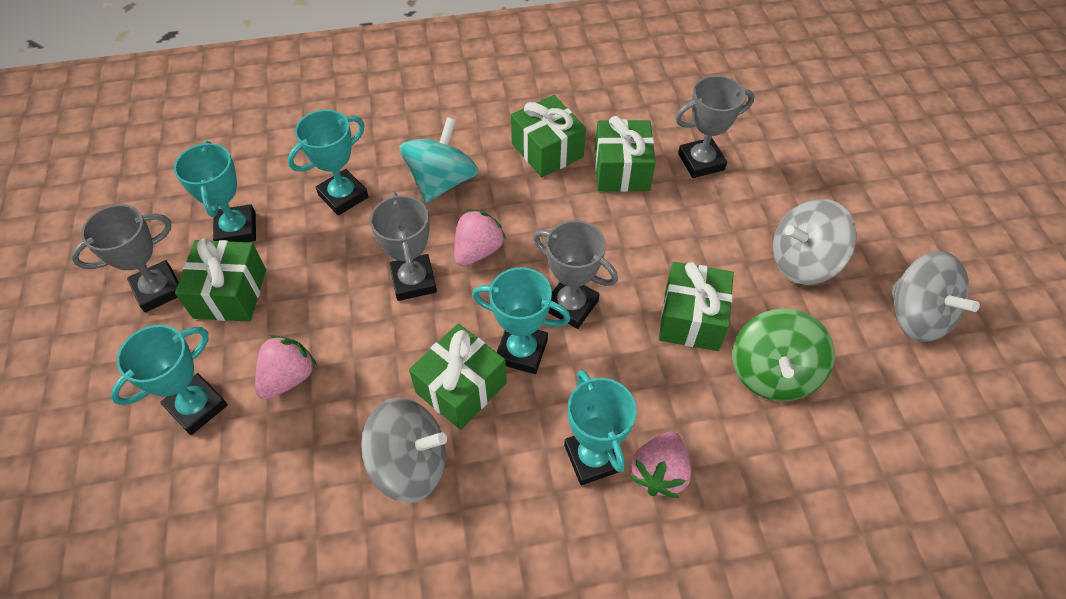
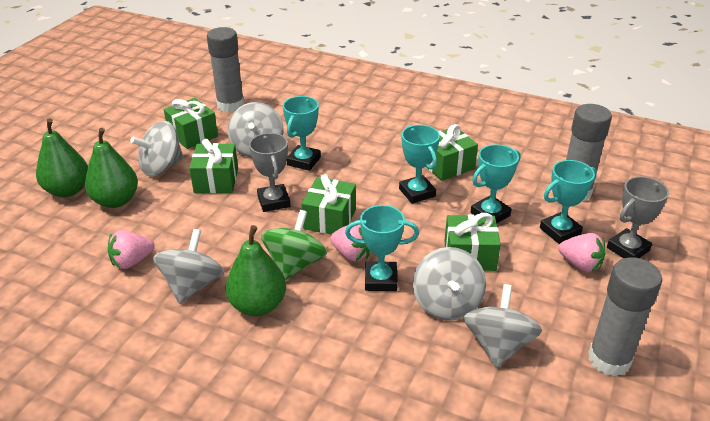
green pear: none = 0 -> [36,118,88,197] [85,128,138,208] [225,225,286,316] = 3
grey glue stick: none = 0 -> [207,27,244,113] [566,104,612,201] [588,257,662,376] = 3
grey spinning top: [361,398,447,503] [773,199,857,285] [891,251,980,342] = 3 -> [130,121,184,176] [153,229,224,304] [228,102,284,157] [413,247,486,321] [463,284,542,368] = 5
grey trophy: [71,204,179,313] [370,192,437,301] [533,220,618,329] [675,75,755,178] = 4 -> [249,133,290,212] [607,176,669,258] = 2
turquoise spinning top: [399,117,478,203] = 1 -> none = 0

